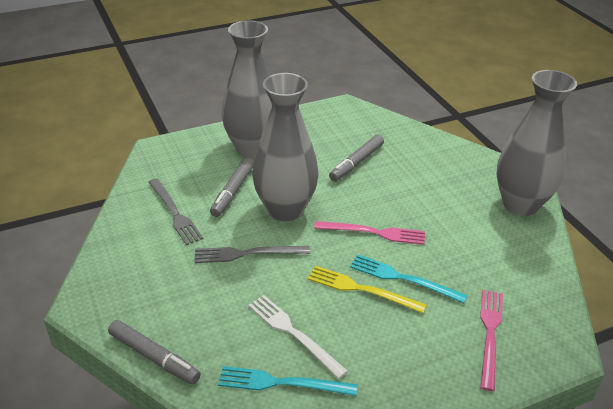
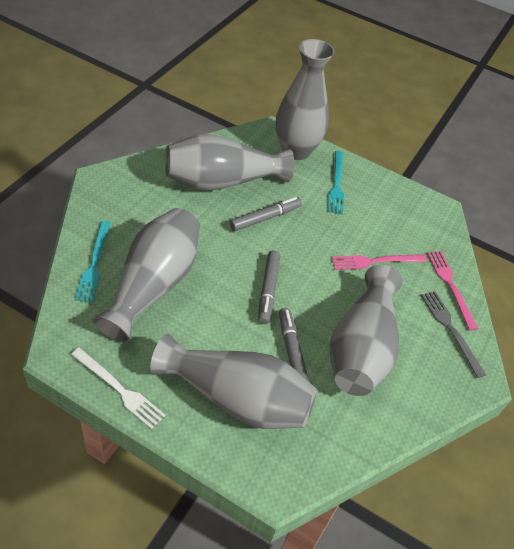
grey fork: [148,178,203,245] [195,246,310,263] = 2 -> [421,291,486,378] = 1
grey vase: [222,20,272,158] [252,73,319,221] [496,70,577,216] = 3 -> [93,208,200,343] [150,334,317,429] [165,134,294,191] [276,39,335,160] [330,265,403,396] = 5
yellow fork: [308,266,427,313] = 1 -> none = 0

